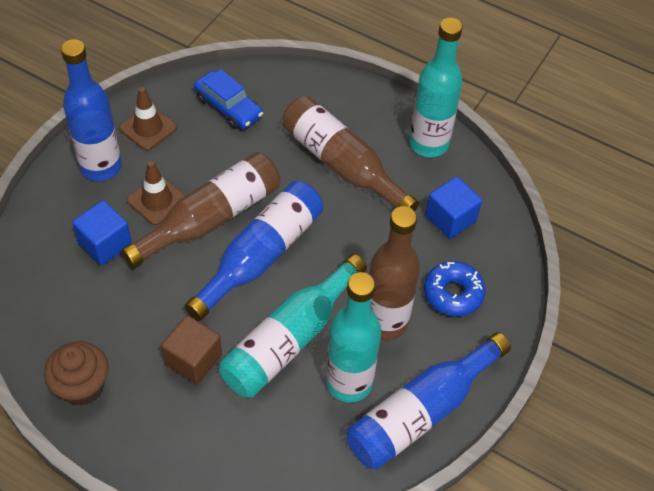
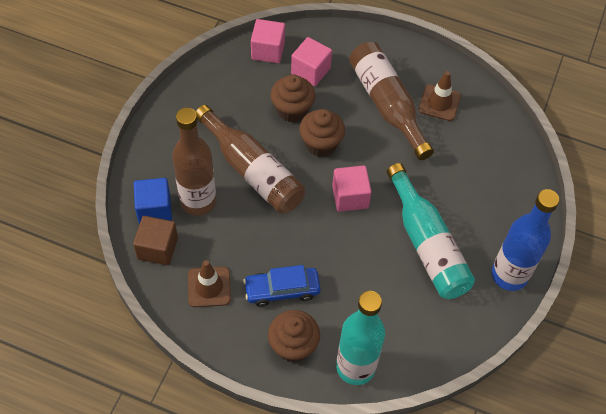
blue bottle: [61,39,122,181] [185,181,323,321] [346,332,511,469] = 3 -> [492,189,559,291] = 1
blue cube: [72,200,132,265] [425,176,482,239] = 2 -> [134,178,172,224] = 1
blue donut: [424,261,486,316] = 1 -> none = 0
brown cupcake: [44,341,109,406] = 1 -> [268,310,320,362] [270,74,315,123] [299,109,345,157] = 3
pink cube: none = 0 -> [251,19,285,63] [291,37,332,86] [332,165,372,212] = 3
turquoise bottle: [219,254,367,398] [326,272,381,403] [409,18,463,157] = 3 -> [336,291,385,385] [387,163,475,299] = 2

